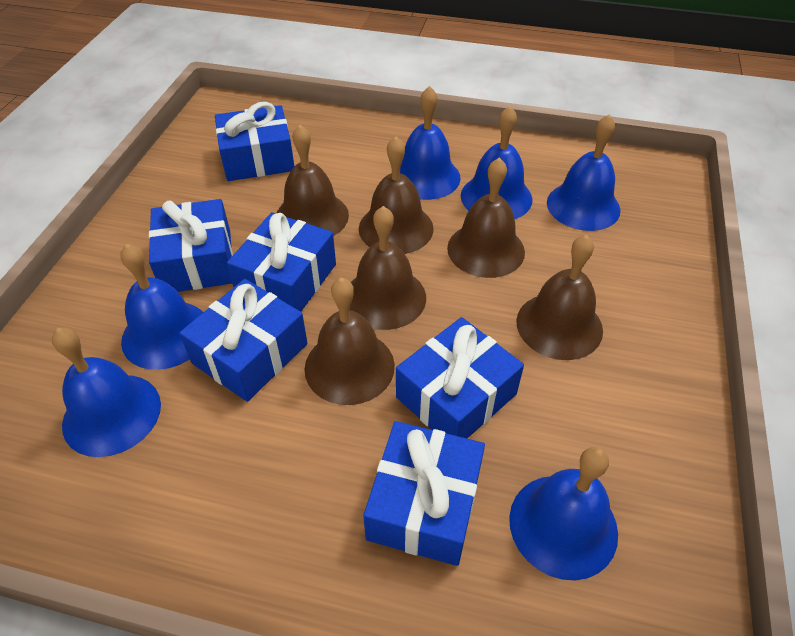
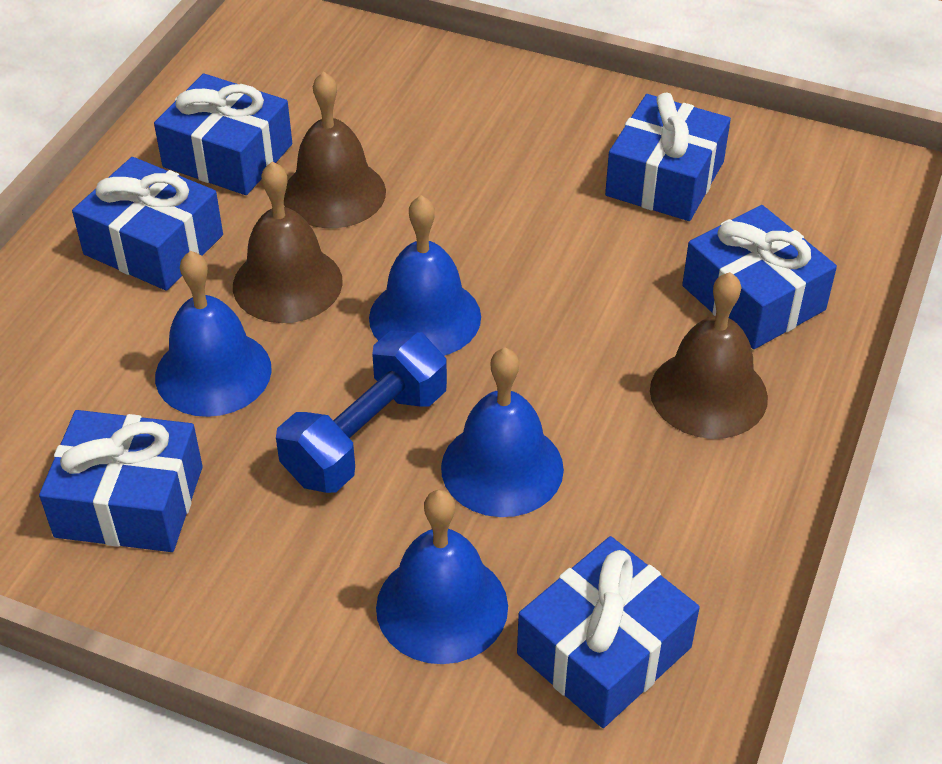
blue bell: [52,328,161,457] [121,244,203,370] [400,86,461,200] [461,106,533,219] [509,447,618,580] [547,114,620,231] = 6 -> [155,251,272,417] [369,195,481,356] [376,490,508,664] [441,348,564,517] = 4
blue dumbbell: none = 0 -> [276,331,447,493] = 1
brown bell: [276,125,349,236] [304,278,395,405] [350,206,426,330] [359,136,434,254] [447,158,525,278] [516,235,603,360] = 6 -> [233,161,343,323] [284,71,386,228] [650,272,768,439] = 3

